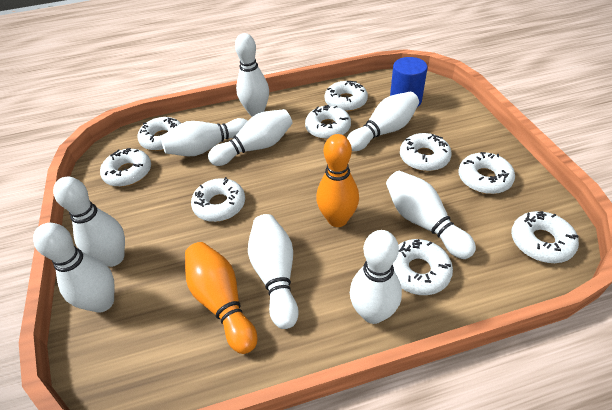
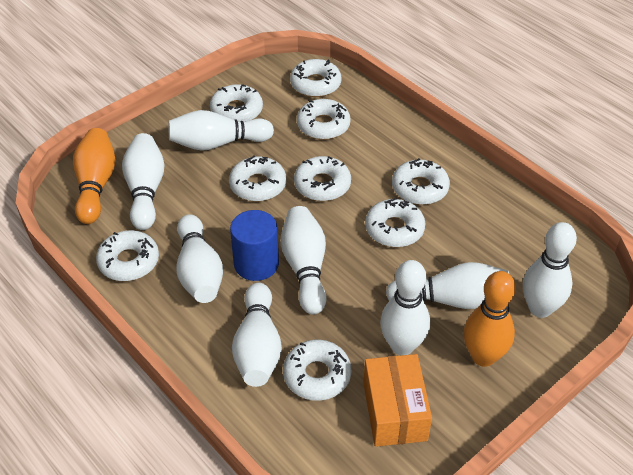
orange box: none = 0 -> [363,354,432,447] = 1
white bowling pin: [33,223,115,313] [53,177,125,267] [161,118,248,156] [208,109,293,166] [235,33,269,117] [248,214,299,329] [347,92,419,151] [350,230,402,324] [386,171,476,259] = 9 -> [122,133,165,230] [168,110,274,151] [176,214,223,303] [232,282,282,387] [281,206,326,315] [380,260,430,355] [386,262,509,309] [523,222,577,318] = 8

